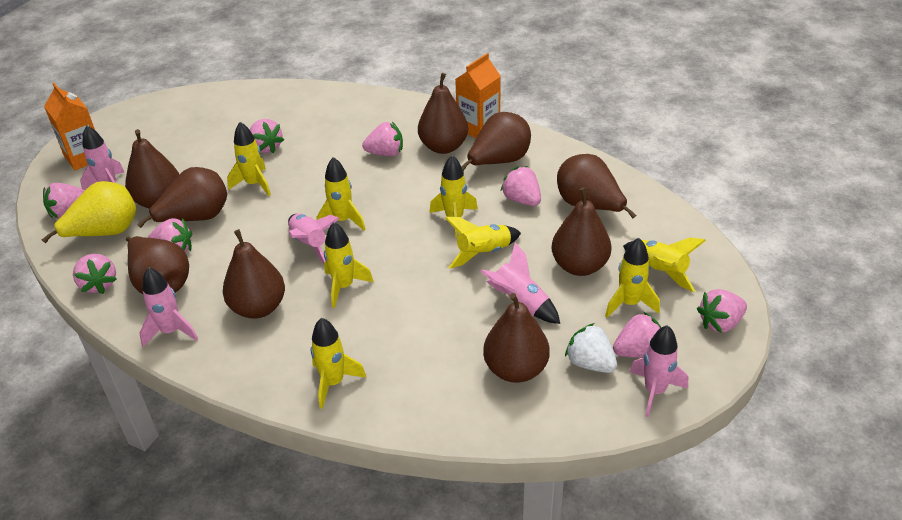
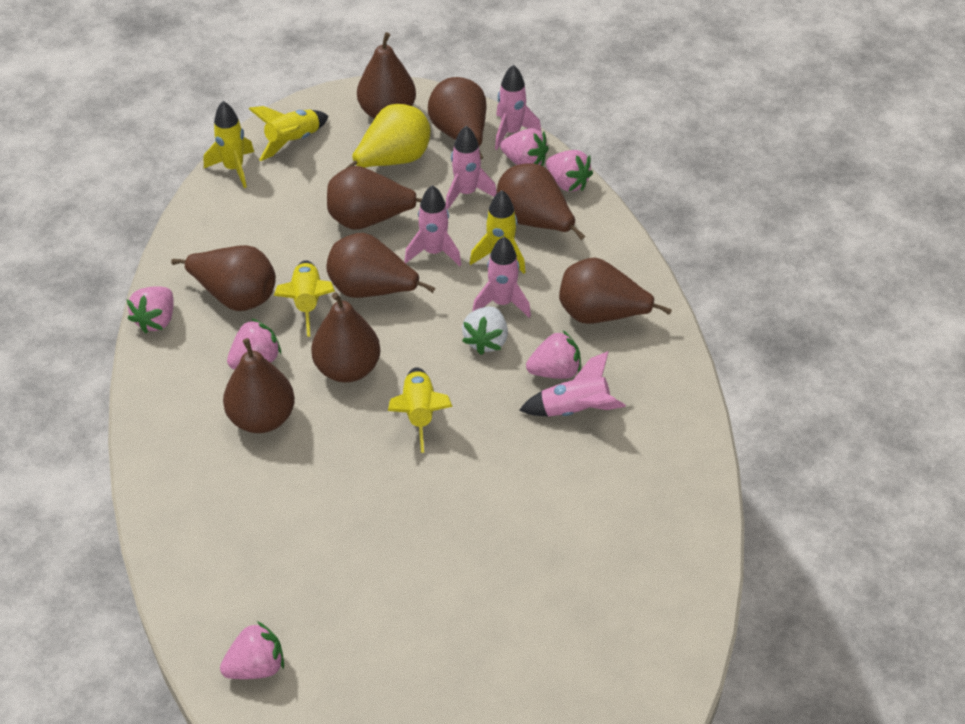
orange carton: [44,83,95,170] [455,53,500,138] = 2 -> none = 0
pink strawberry: [43,183,85,219] [73,254,117,294] [147,218,192,253] [249,119,284,153] [362,122,403,157] [501,166,541,206] [613,312,661,358] [697,289,747,333] = 8 -> [127,286,174,333] [220,621,284,679] [227,318,281,369] [500,128,549,166] [526,331,581,379] [546,150,593,192] = 6
yellow rocket: [227,122,271,196] [311,318,367,409] [316,157,365,230] [324,222,374,308] [430,155,478,238] [445,217,521,269] [605,238,660,317] [623,237,706,292] = 8 -> [204,101,254,188] [249,106,329,161] [274,260,335,337] [388,367,453,453] [470,190,526,274] = 5

